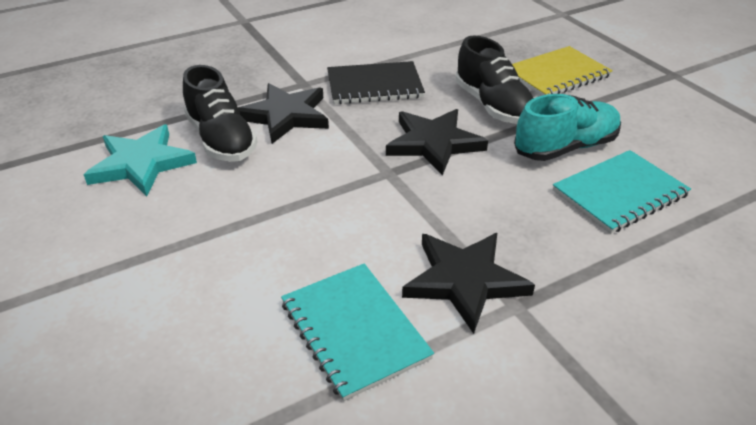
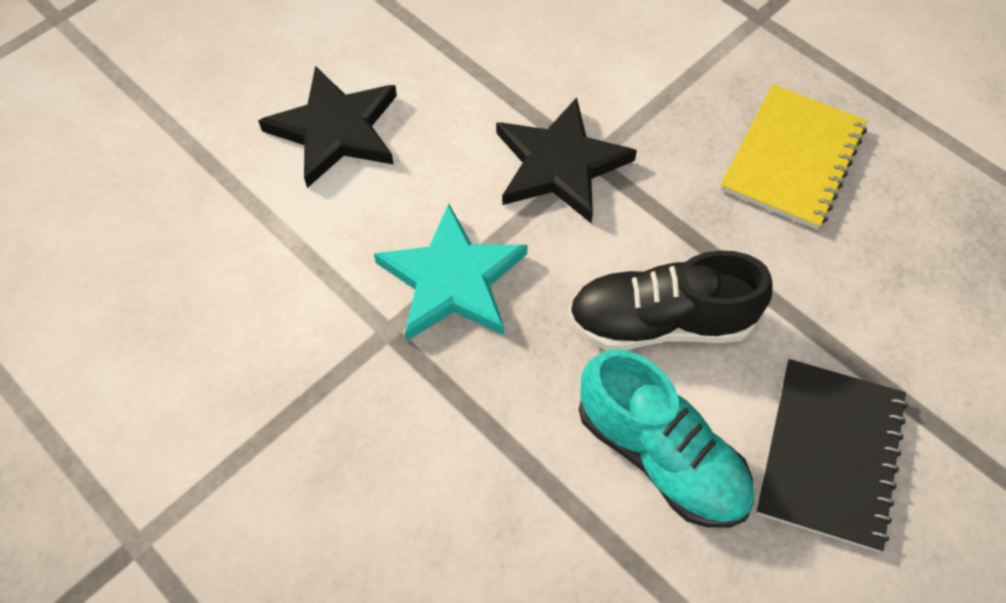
black shoe: [183,65,257,162] [455,36,533,124] = 2 -> [568,250,773,350] = 1
black star: [238,83,329,144] [386,109,488,176] [402,233,535,334] = 3 -> [258,66,397,188] [496,97,637,223] = 2
turquoise notebook: [281,263,434,401] [553,150,691,234] = 2 -> none = 0

